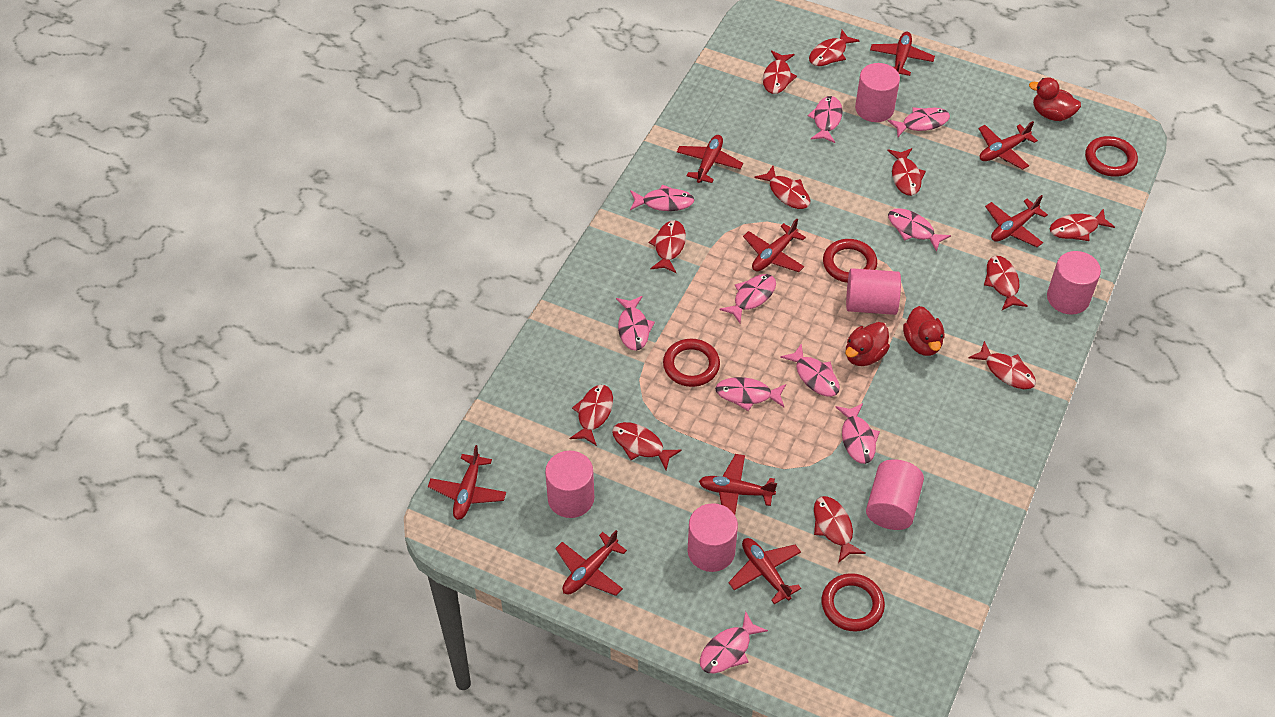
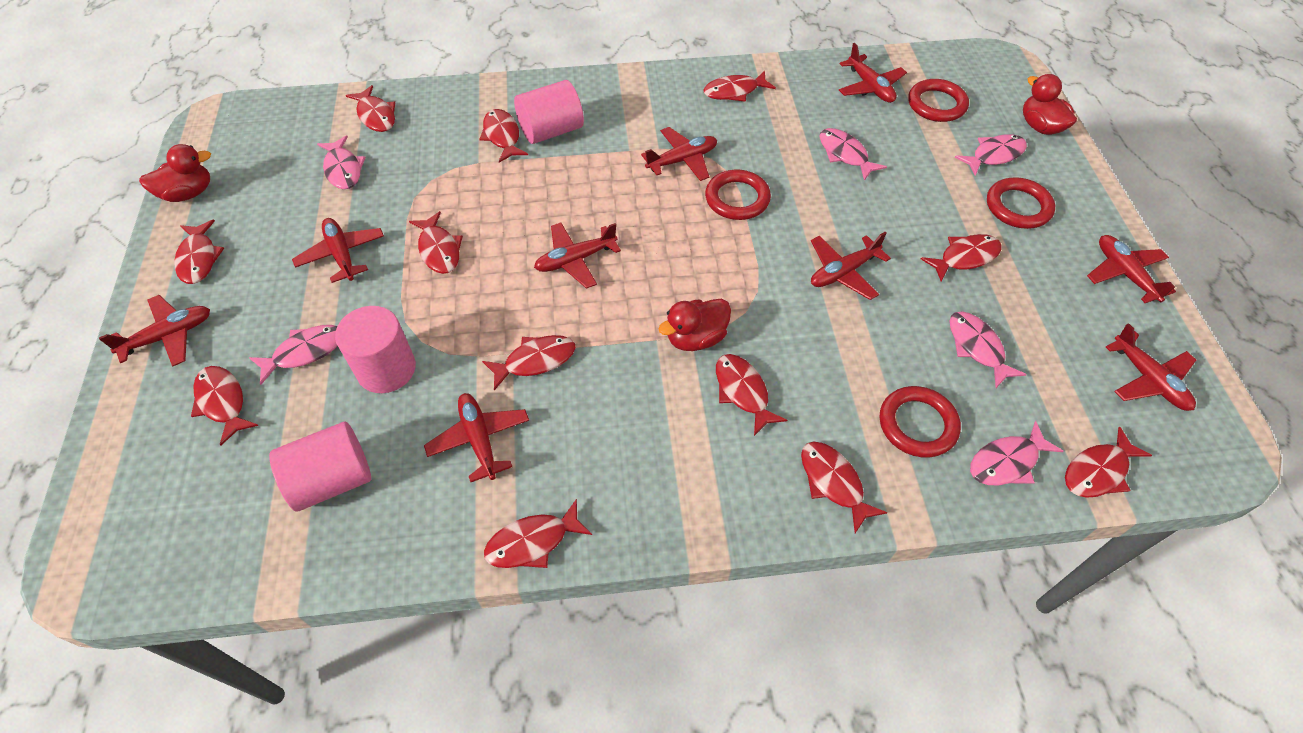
pink cylinder: [545,451,594,518] [687,503,738,572] [846,268,901,315] [855,63,900,122] [866,459,924,530] [1047,251,1101,314] = 6 -> [269,421,371,511] [335,306,416,393] [514,80,584,144] = 3
pink fish: [616,296,655,351] [630,184,694,211] [700,611,768,673] [715,377,786,411] [720,274,776,323] [780,343,840,397] [808,96,843,143] [836,403,880,464] [888,107,950,137] [888,208,951,252] = 10 -> [249,325,337,385] [317,135,366,189] [820,128,887,181] [949,311,1027,388] [955,134,1027,176] [970,421,1063,485] = 6
red fish: [569,385,613,446] [612,422,682,470] [649,220,686,273] [755,166,810,209] [763,50,797,94] [809,30,860,66] [814,496,866,563] [887,148,926,196] [968,341,1036,389] [984,256,1028,310] [1050,209,1115,241] = 11 -> [174,220,224,284] [191,366,259,446] [346,85,395,132] [409,211,463,274] [479,109,528,163] [482,335,576,390] [484,499,592,568] [703,71,776,102] [716,354,787,436] [801,441,887,533] [921,234,1002,282] [1065,427,1152,498] = 12

